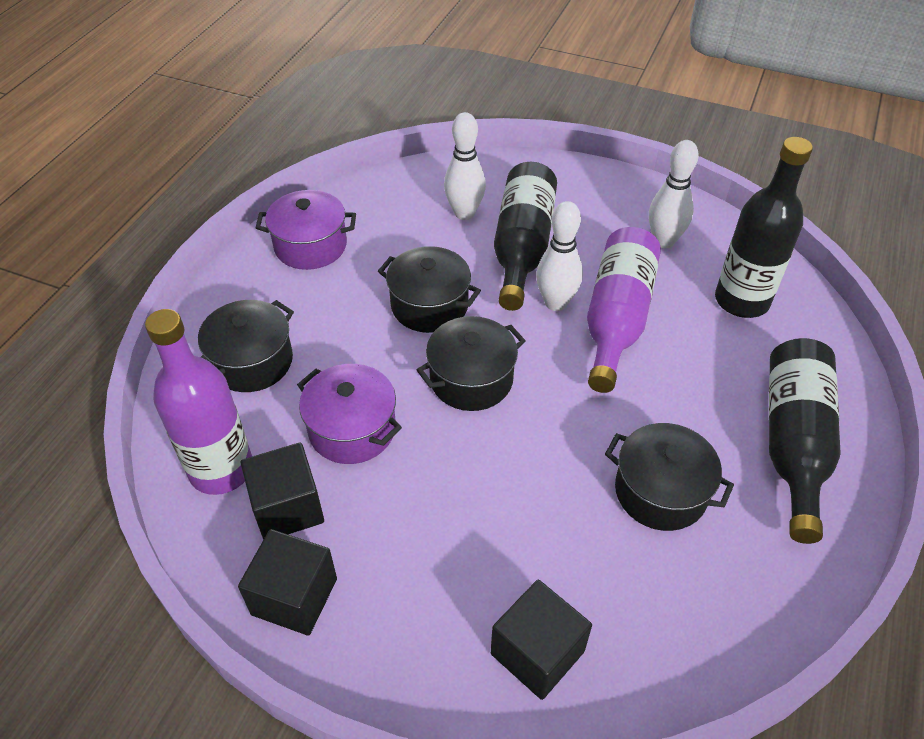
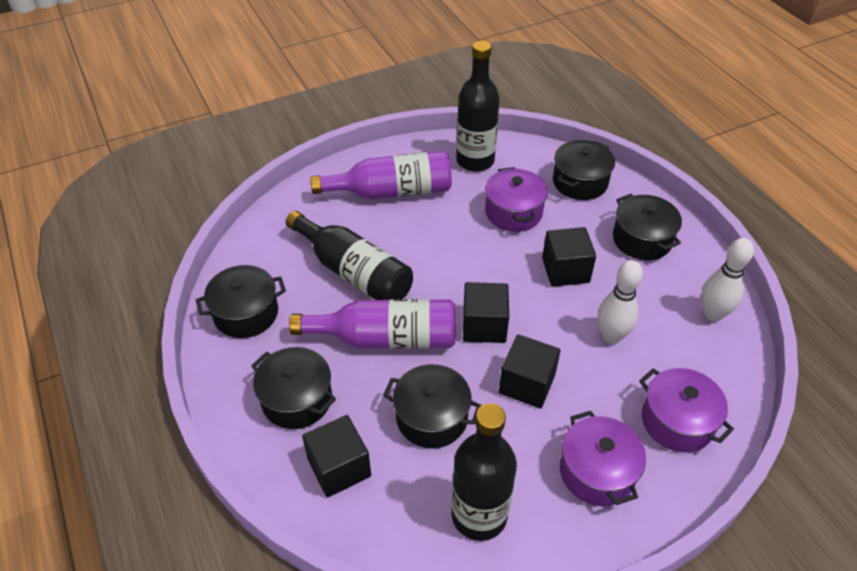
black cube: [238,529,337,636] [241,443,324,540] [491,580,592,700] = 3 -> [302,415,371,497] [463,282,509,343] [499,334,561,408] [542,227,596,287] = 4
black pot: [198,300,294,392] [378,246,481,333] [417,316,525,411] [605,423,734,531] = 4 -> [196,265,286,338] [251,347,336,429] [383,364,482,448] [553,140,615,200] [613,194,682,260] = 5
purple pot: [255,190,356,270] [297,364,402,464] = 2 -> [485,167,548,232] [560,411,646,506] [639,368,734,452] = 3
white bowling pin: [444,112,486,220] [536,201,583,311] [649,140,699,248] = 3 -> [598,260,643,344] [701,238,754,322] = 2

